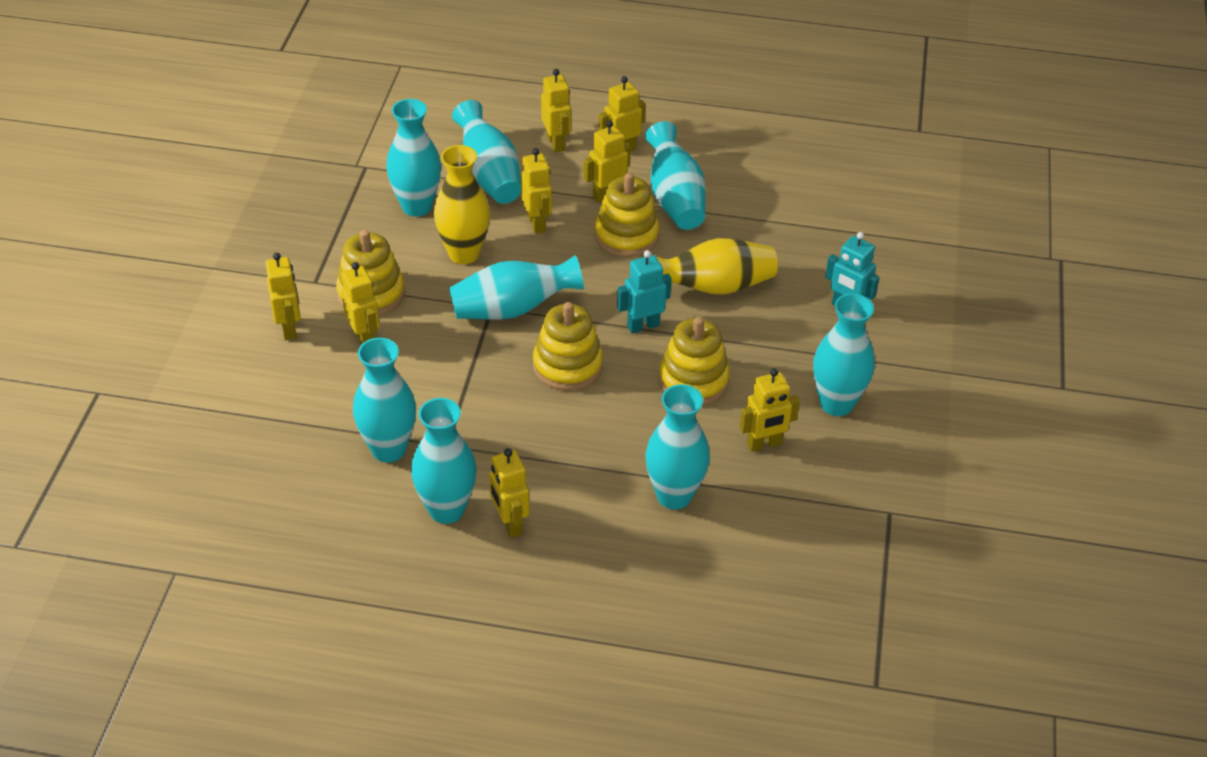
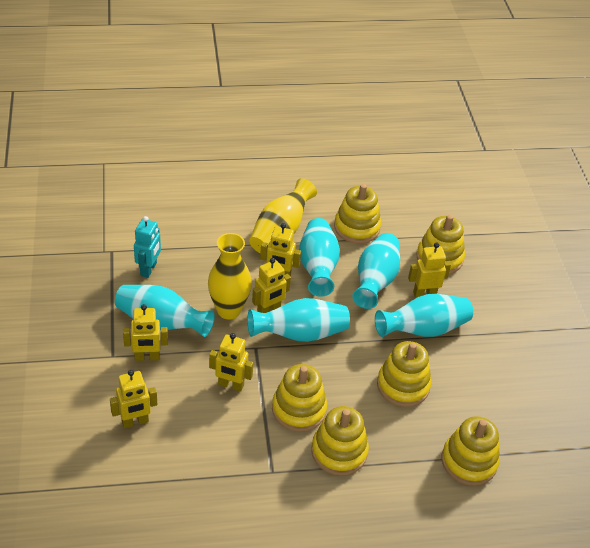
turquoise robot: [617,250,672,334] [825,232,879,306] = 2 -> [134,216,161,278] = 1
turquoise vase: [353,338,416,462] [386,99,441,217] [411,398,477,524] [449,255,584,320] [452,100,521,204] [645,121,706,230] [645,384,710,510] [813,293,875,416] = 8 -> [115,285,215,337] [247,298,350,342] [299,218,340,297] [352,233,400,309] [375,294,473,337] = 5
yellow robot: [265,253,301,340] [341,262,380,345] [489,448,530,538] [521,148,552,234] [541,69,571,153] [584,120,631,203] [598,76,645,151] [740,368,800,452] = 8 -> [110,370,157,428] [123,304,168,361] [209,333,253,392] [252,258,291,313] [260,223,301,276] [408,243,451,298] = 6
yellow stacking toy: [336,230,405,316] [533,302,603,391] [594,173,660,257] [659,317,730,405] = 4 -> [272,364,327,432] [311,406,369,476] [334,184,381,244] [377,341,432,407] [416,215,465,274] [442,416,500,486] = 6

